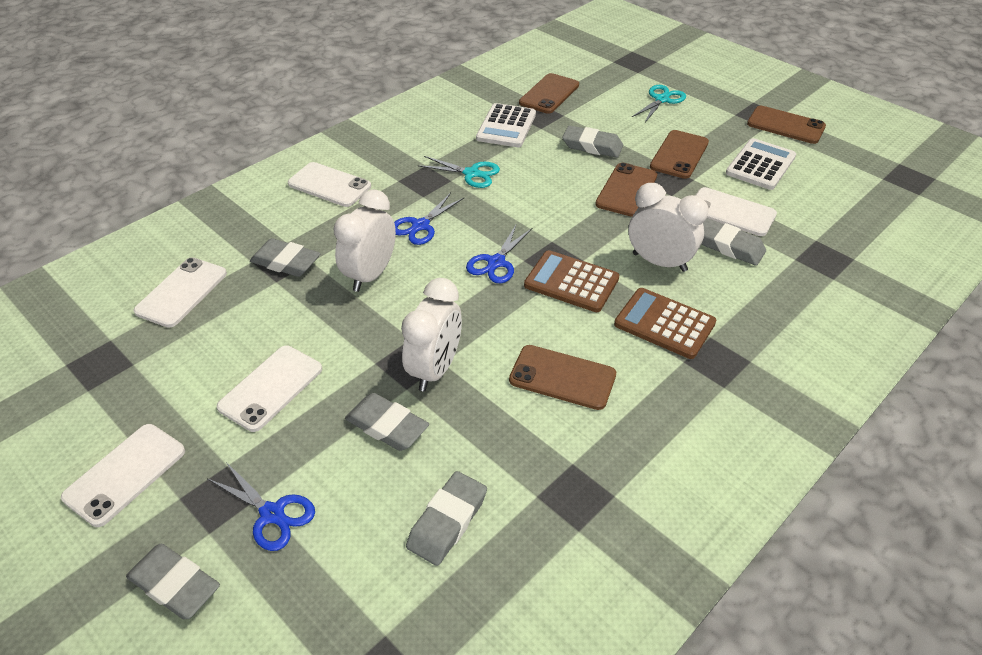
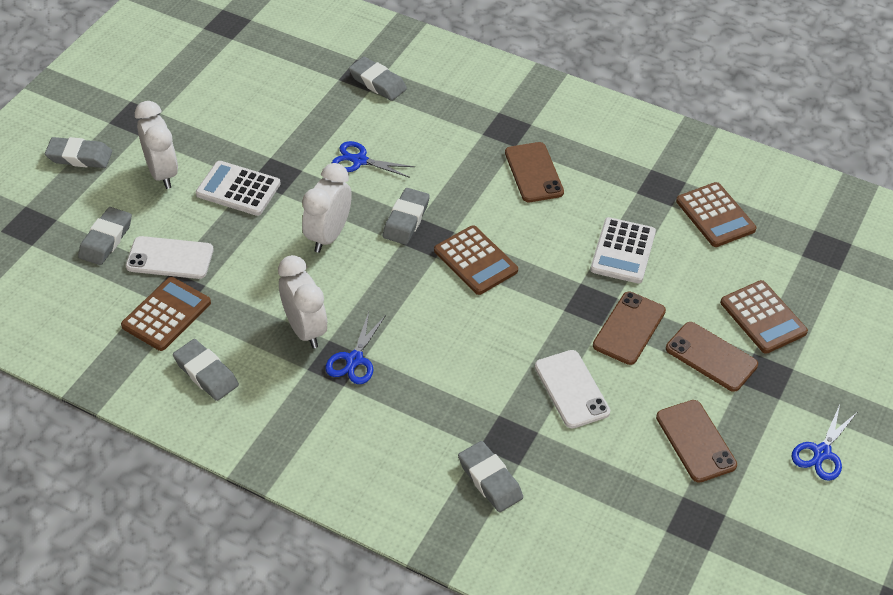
brown calculator: [524,250,619,312] [614,288,716,359] = 2 -> [121,277,211,351] [434,225,518,295] [676,182,756,247] [720,280,808,354] = 4
brown phone: [509,345,616,410] [519,73,579,114] [595,163,657,217] [650,130,709,179] [747,106,826,144] = 5 -> [505,142,564,202] [593,292,666,365] [656,400,737,483] [666,322,758,392] = 4
turquoise scissors: [418,156,500,188] [632,85,686,122] = 2 -> none = 0
white phone: [61,424,185,527] [133,257,227,328] [217,346,322,432] [288,162,371,207] [696,187,777,236] = 5 -> [126,236,214,279] [535,350,610,428] = 2

